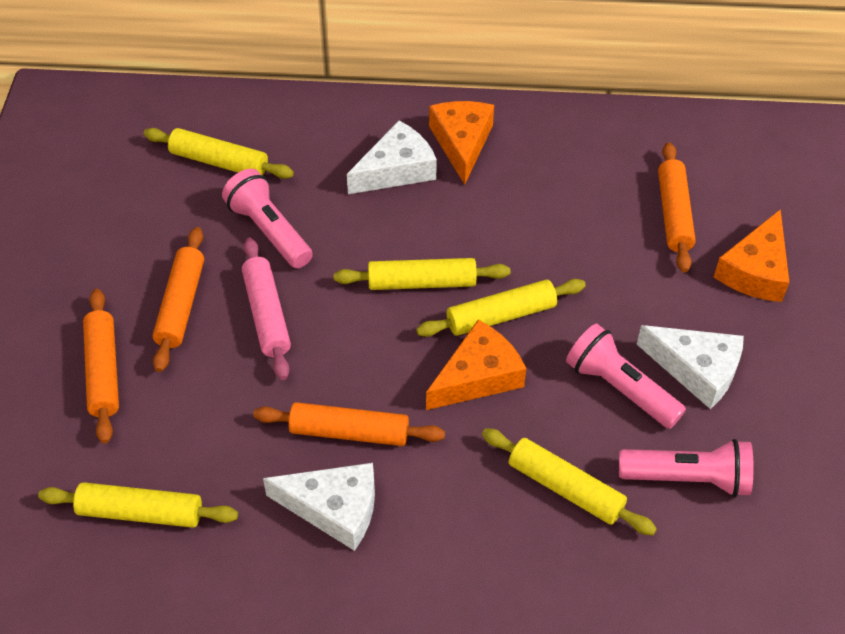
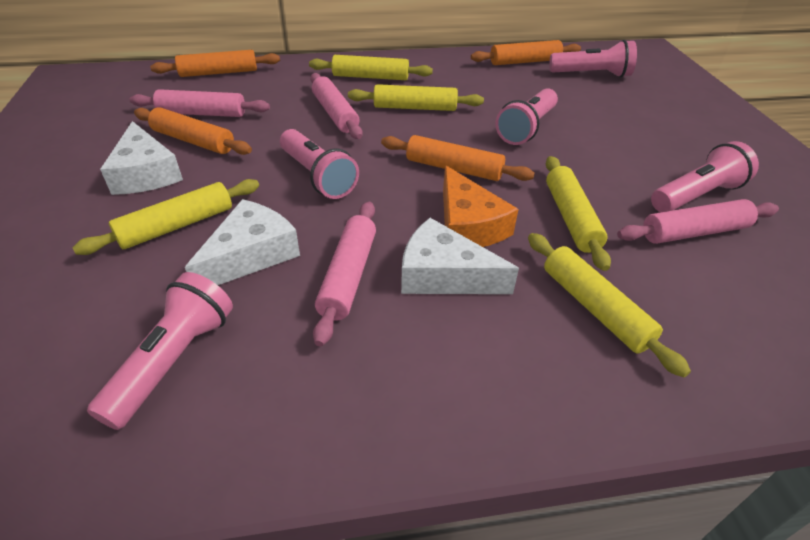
orange cheese: [426,320,526,410] [429,101,494,185] [714,209,789,302] = 3 -> [443,165,519,247] = 1
pink flashlight: [222,169,313,268] [566,323,686,429] [619,439,753,497] = 3 -> [87,272,233,430] [280,129,359,199] [495,88,558,145] [549,40,637,78] [651,141,759,212] = 5
pink rolling pin: [242,238,291,380] = 1 -> [129,89,270,117] [310,73,363,139] [313,202,376,346] [617,199,779,244] = 4

